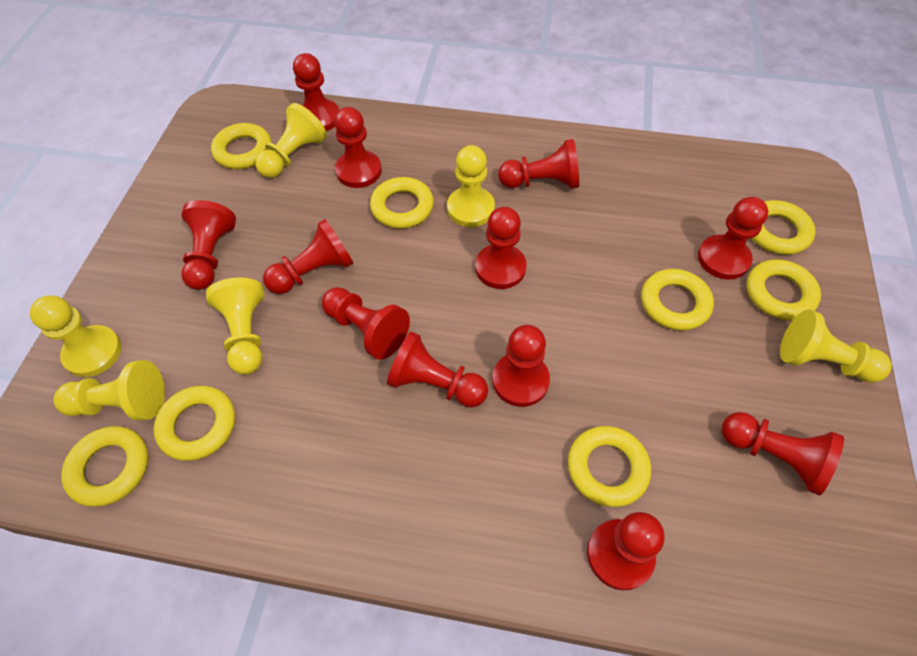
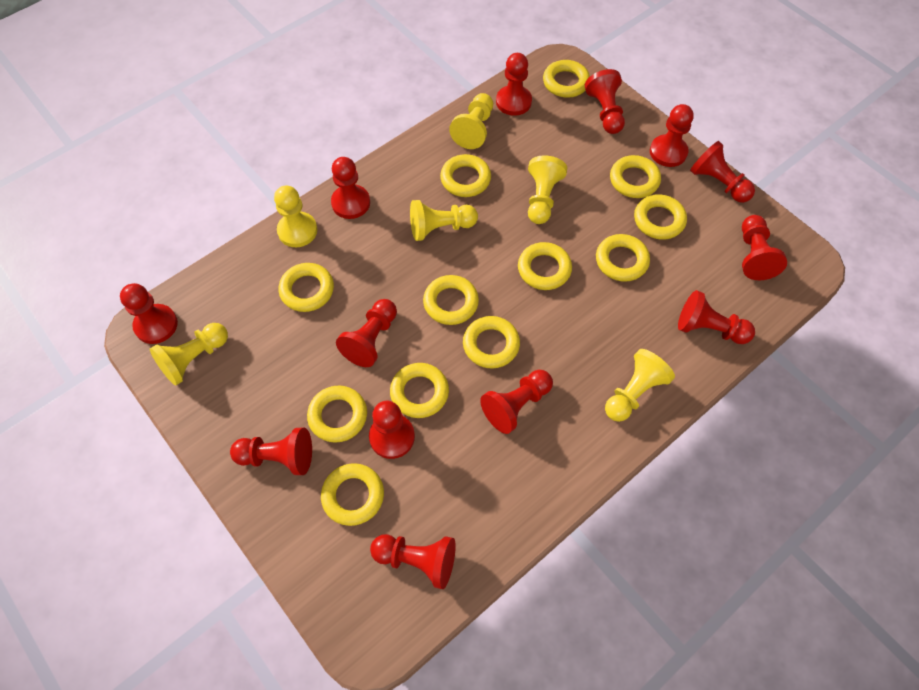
red pawn: [181,200,236,290] [263,219,353,294] [293,53,339,131] [322,287,410,360] [334,107,382,188] [387,331,488,408] [475,207,527,289] [492,325,550,407] [498,139,579,189] [587,512,664,590] [698,197,768,280] [721,412,844,496] = 12 -> [120,283,178,344] [230,428,312,475] [331,157,370,219] [336,299,397,367] [369,401,415,459] [370,534,456,589] [480,370,553,434] [496,53,532,116] [585,69,625,134] [650,104,694,167] [678,290,755,344] [690,141,755,203] [742,215,787,280] = 13
yellow ring: [61,426,148,507] [154,386,235,461] [211,123,271,169] [370,177,434,229] [568,426,651,507] [641,269,714,331] [747,259,821,320] [751,200,816,255] = 8 -> [279,263,334,312] [307,386,367,443] [321,463,384,526] [390,363,449,418] [423,275,479,325] [440,154,491,197] [463,316,520,369] [518,242,572,290] [543,60,590,98] [596,234,650,282] [610,155,661,198] [634,194,687,240] = 12

